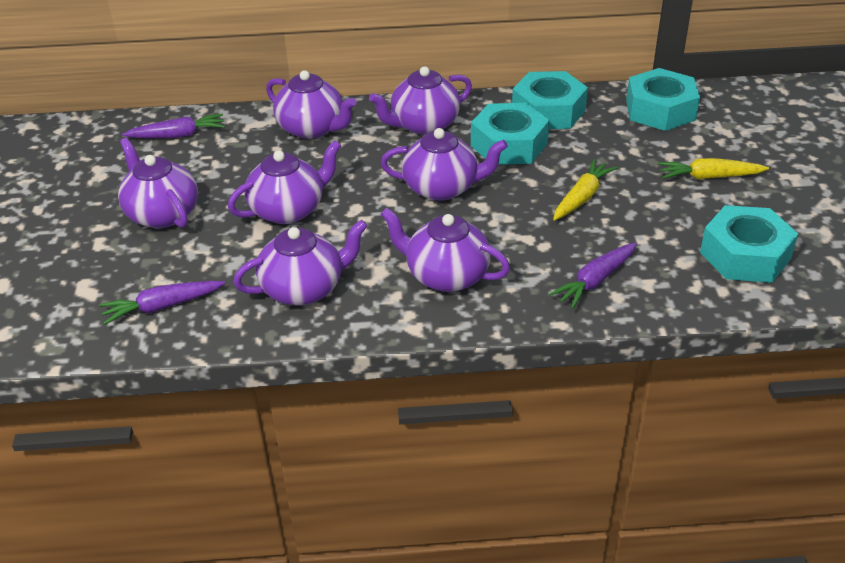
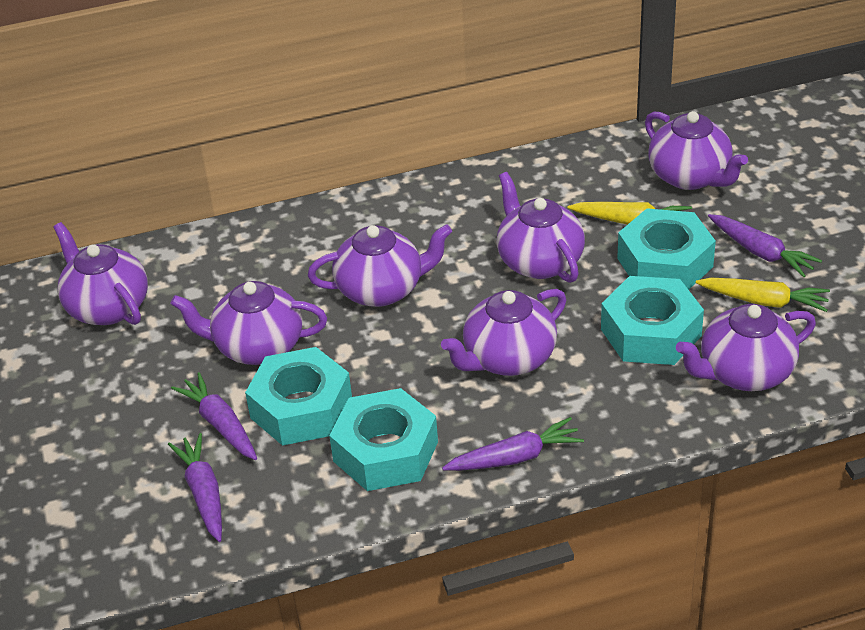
purple carrot: [99,281,225,325] [122,114,225,138] [549,242,637,309] = 3 -> [168,433,222,542] [171,372,257,460] [442,417,584,471] [708,214,822,277] = 4

